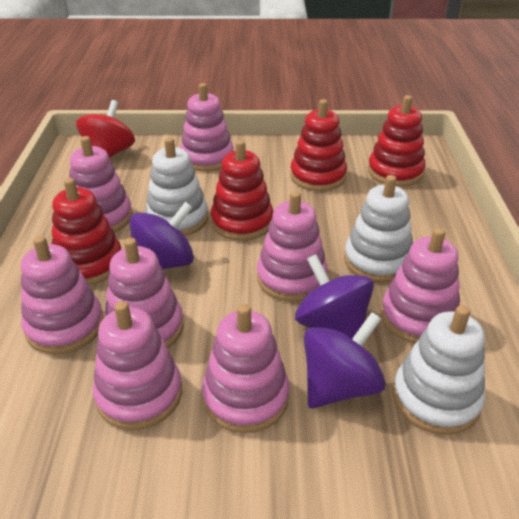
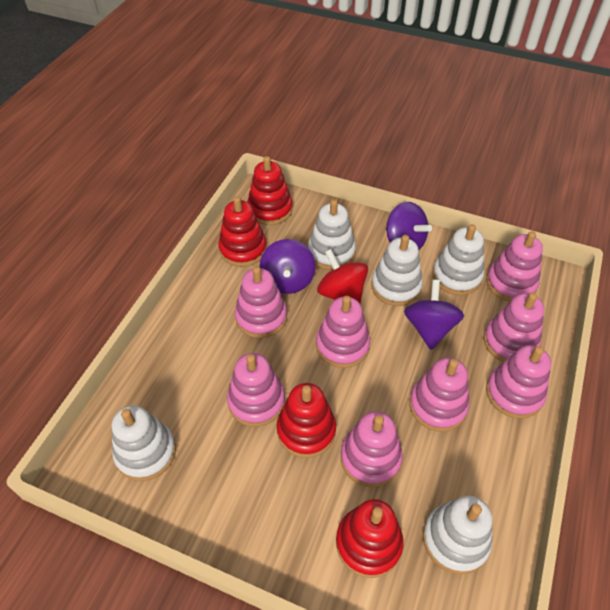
white stacking toy: [145,137,208,236] [344,175,413,282] [393,305,485,435] = 3 -> [112,405,176,481] [308,199,356,270] [371,235,423,306] [423,496,492,574] [433,224,484,295] = 5

